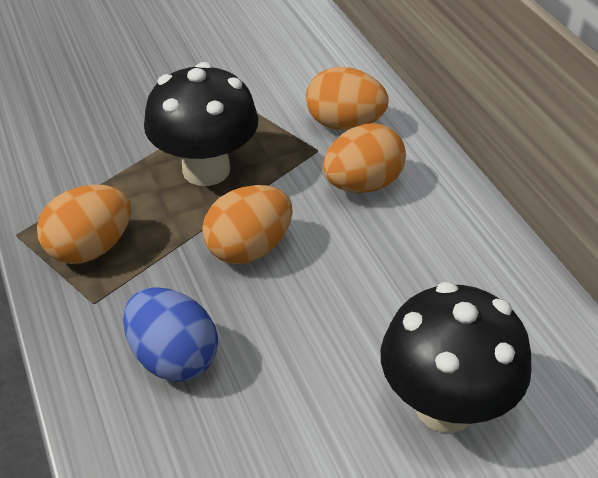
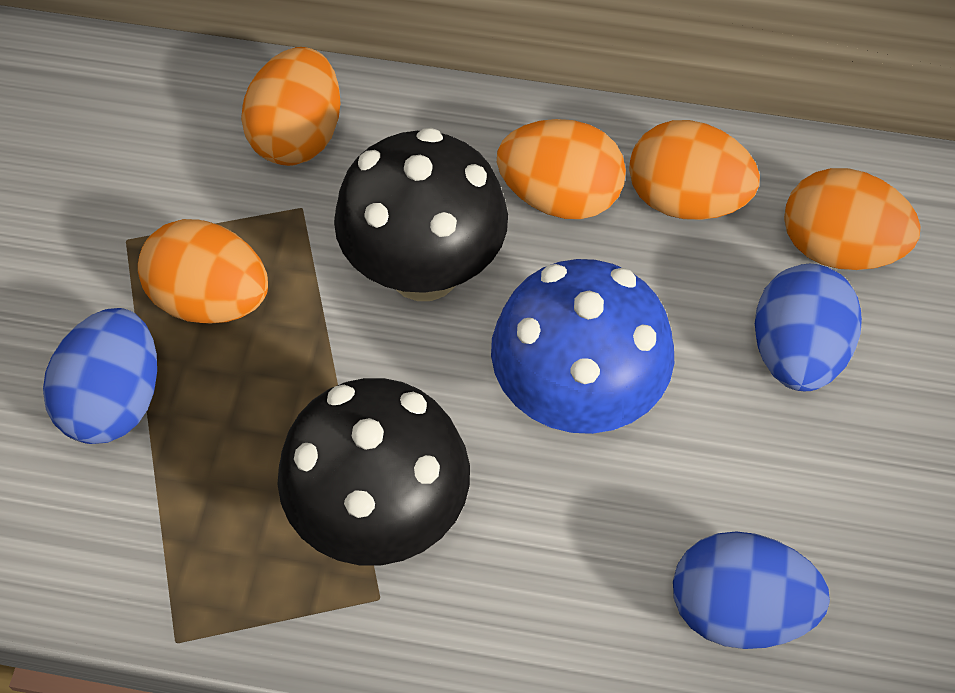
blue egg: [123,287,218,382] = 1 -> [43,308,157,444] [673,531,830,649] [755,264,862,391] = 3
blue mushroom: none = 0 -> [491,259,674,434] = 1
orange egg: [37,185,131,264] [202,185,293,264] [306,67,389,130] [323,123,406,193] = 4 -> [138,219,268,324] [241,47,340,166] [497,119,626,219] [629,120,760,220] [784,168,921,270] = 5

